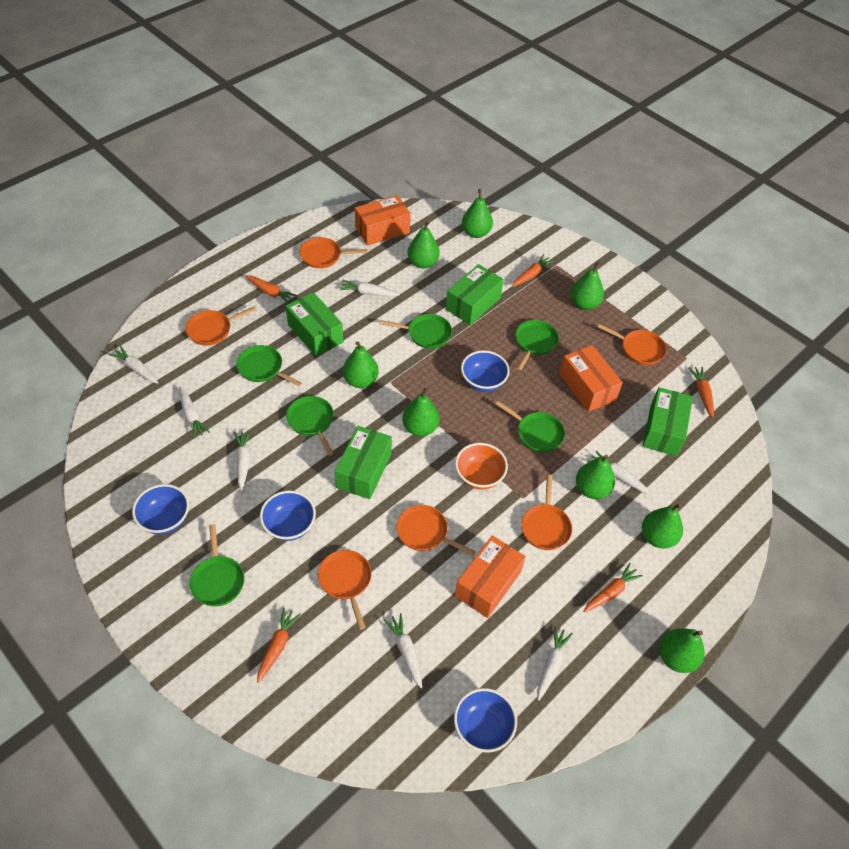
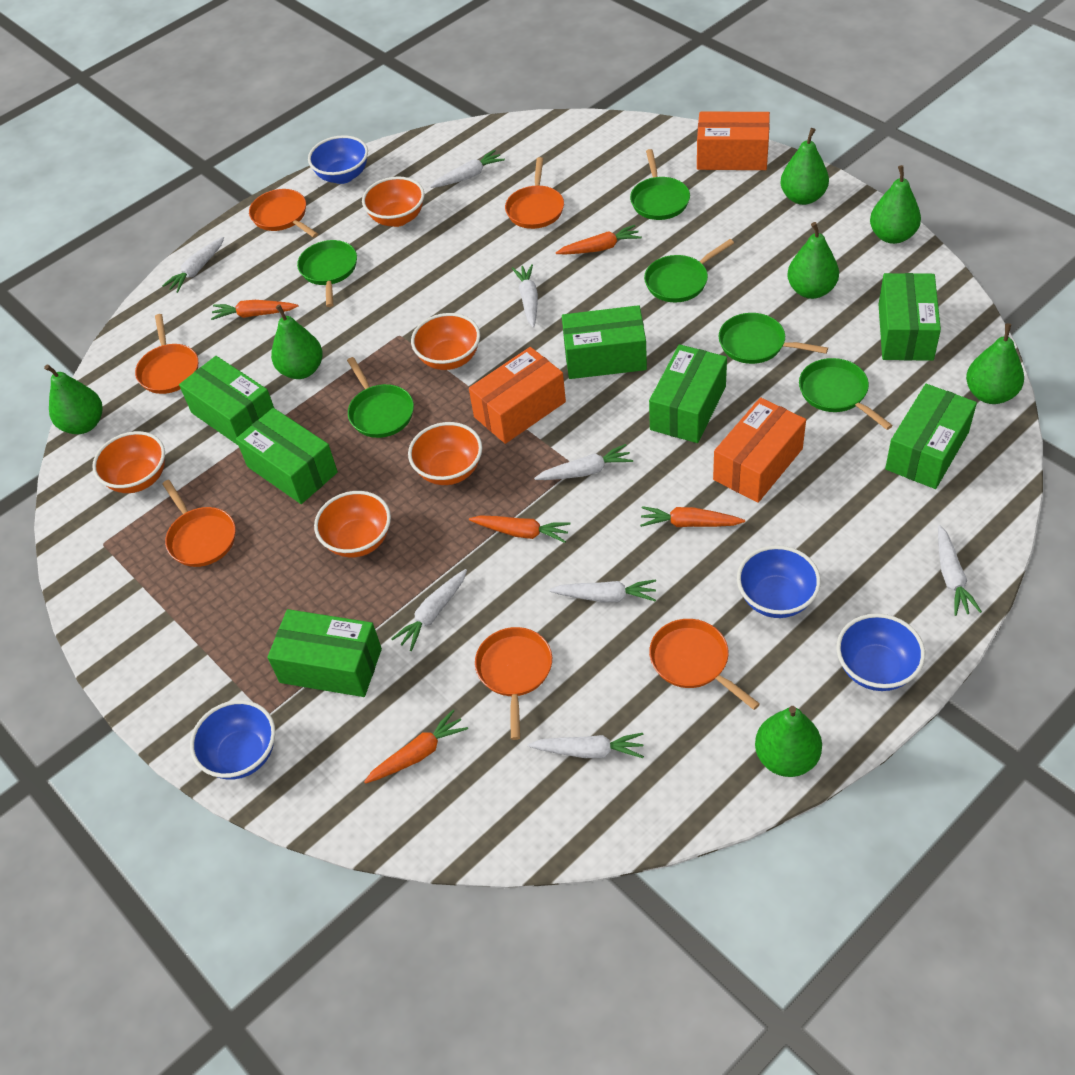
green box: [286,292,343,357] [335,426,392,499] [446,264,504,325] [642,387,693,456] = 4 -> [179,356,274,445] [236,408,338,504] [267,609,382,697] [562,305,647,379] [649,344,727,443] [878,273,941,361] [885,384,977,489] = 7
green pear: [343,341,379,388] [402,387,440,436] [407,221,440,268] [462,189,493,238] [571,262,604,310] [576,455,615,499] [642,503,683,549] [659,628,705,673] = 8 -> [44,364,102,434] [271,305,323,379] [755,706,822,777] [780,128,829,205] [787,222,839,299] [870,165,921,244] [966,323,1024,404] = 7
orange bowl: [455,443,508,490] = 1 -> [92,431,165,493] [314,491,391,558] [362,176,425,227] [408,422,482,485] [411,313,480,370] = 5
white carrot: [109,346,158,384] [179,386,210,438] [234,431,251,490] [340,280,400,297] [384,613,422,688] [537,626,573,701] [588,451,651,494] = 7 -> [162,237,224,293] [391,569,467,651] [430,150,505,188] [512,264,538,328] [528,733,644,758] [534,444,633,480] [549,579,656,602] [938,525,982,616] = 8

